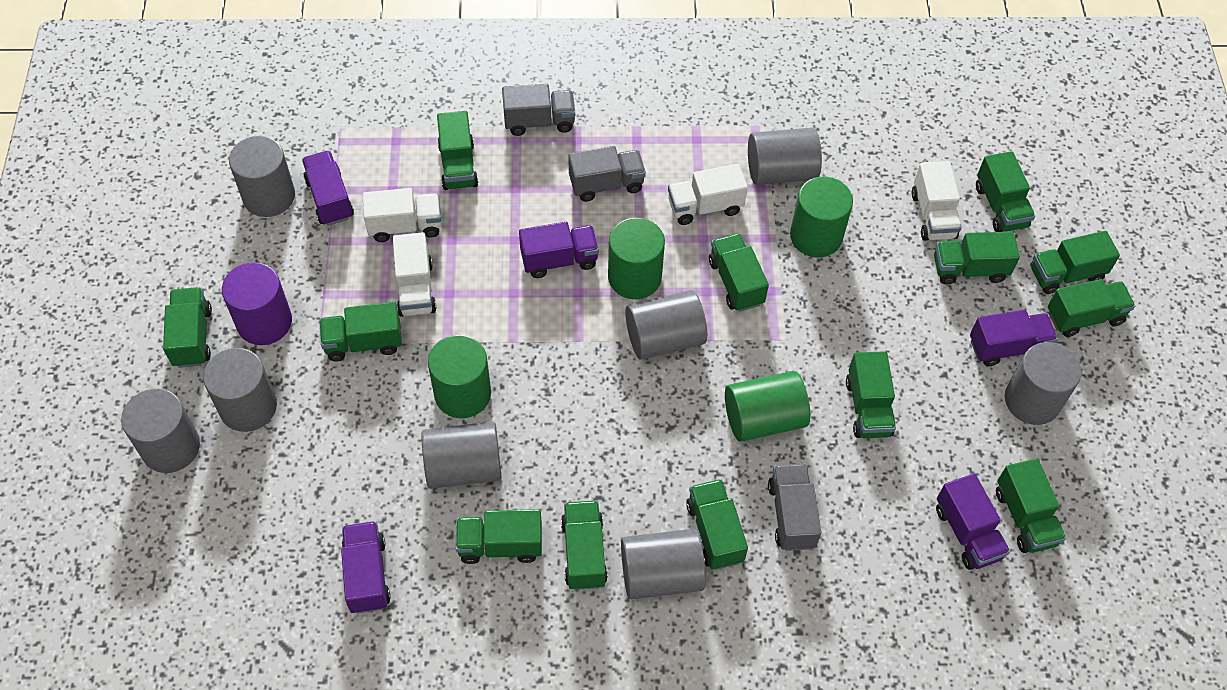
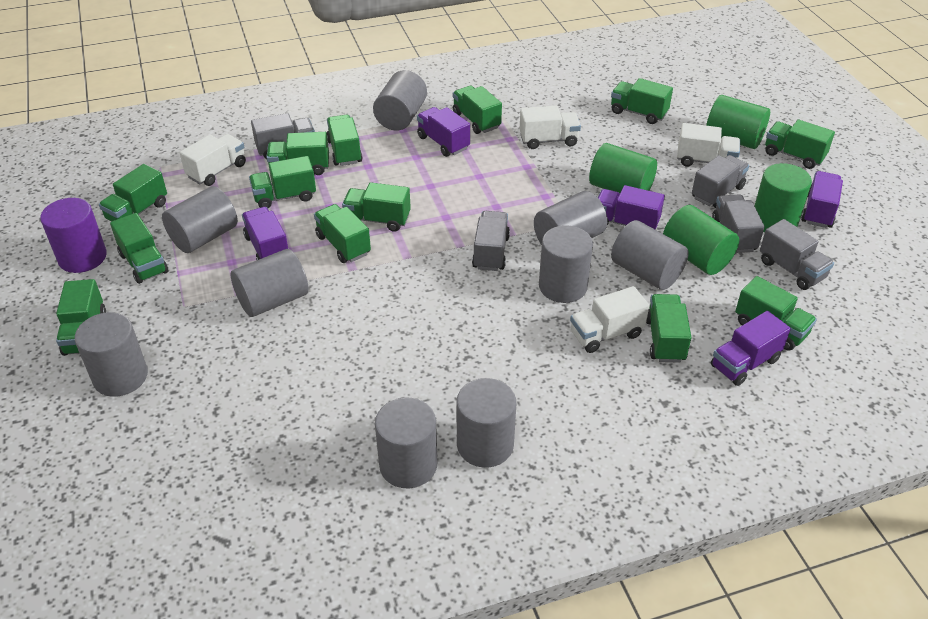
grey cylinder: [121,389,200,473] [203,348,277,432] [229,136,295,217] [422,422,502,489] [621,529,706,599] [625,290,707,360] [748,128,822,185] [1005,342,1082,425] = 8 -> [75,312,148,397] [162,186,238,253] [231,249,309,317] [373,70,427,131] [375,398,437,488] [456,378,516,467] [534,191,607,245] [539,225,593,303] [611,220,689,290] = 9
grey truck: [502,84,575,136] [568,146,646,202] [768,463,821,551] = 3 -> [251,113,315,159] [472,211,510,271] [692,155,749,208] [712,194,764,253] [760,219,834,290] = 5

